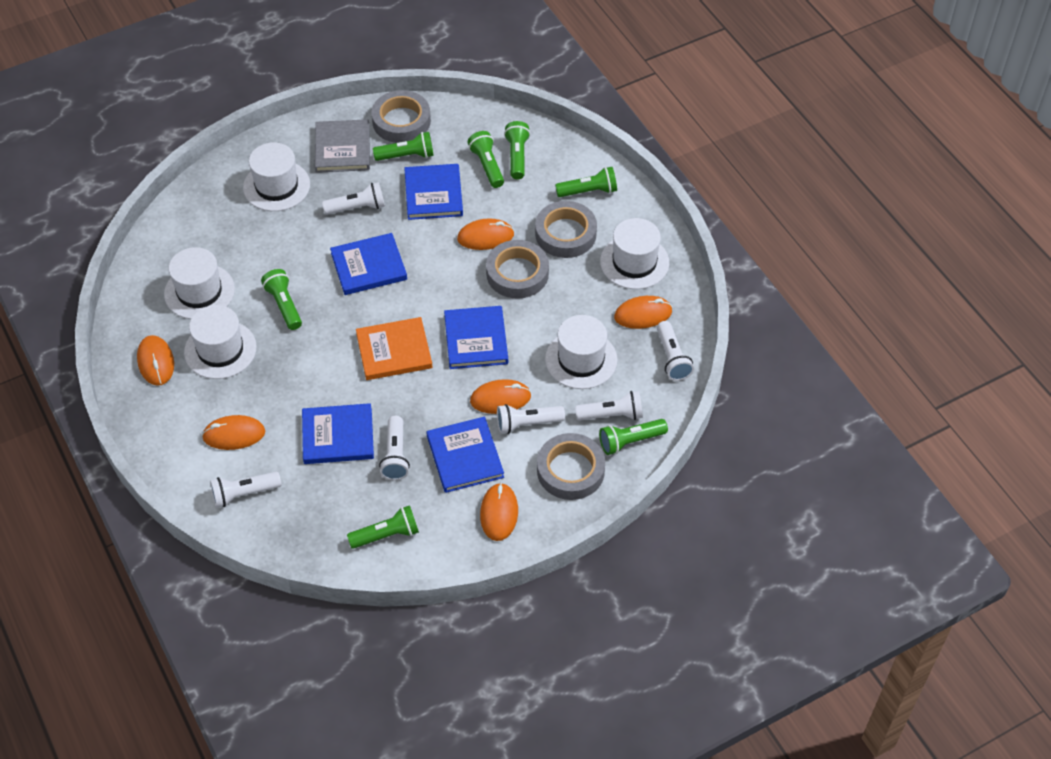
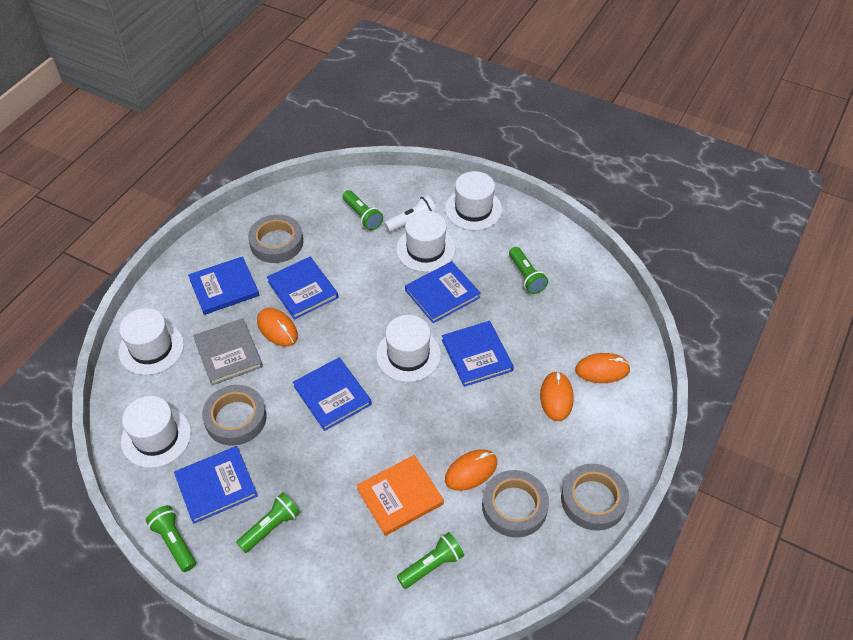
blue book: [302,403,374,464] [330,233,407,295] [404,164,463,220] [427,417,504,493] [444,306,508,369] = 5 -> [174,446,258,524] [188,256,259,315] [267,257,338,320] [293,357,372,431] [405,261,481,323] [442,321,514,387] = 6
green flashlight: [261,269,302,330] [347,505,419,549] [373,132,434,161] [468,131,504,188] [504,121,530,179] [555,167,617,197] [599,419,668,455] = 7 -> [146,505,196,572] [236,492,300,553] [342,190,383,230] [397,532,464,589] [509,247,548,294] = 5
orange mouse: [137,335,174,386] [202,415,265,450] [457,218,514,250] [470,379,531,414] [480,483,518,541] [614,296,672,329] = 6 -> [257,308,298,347] [445,449,497,491] [540,371,574,421] [575,353,631,383] = 4
white flashlight: [210,472,281,508] [322,182,385,215] [379,416,410,480] [497,404,565,434] [575,391,643,421] [657,321,694,381] = 6 -> [384,195,437,232] = 1

